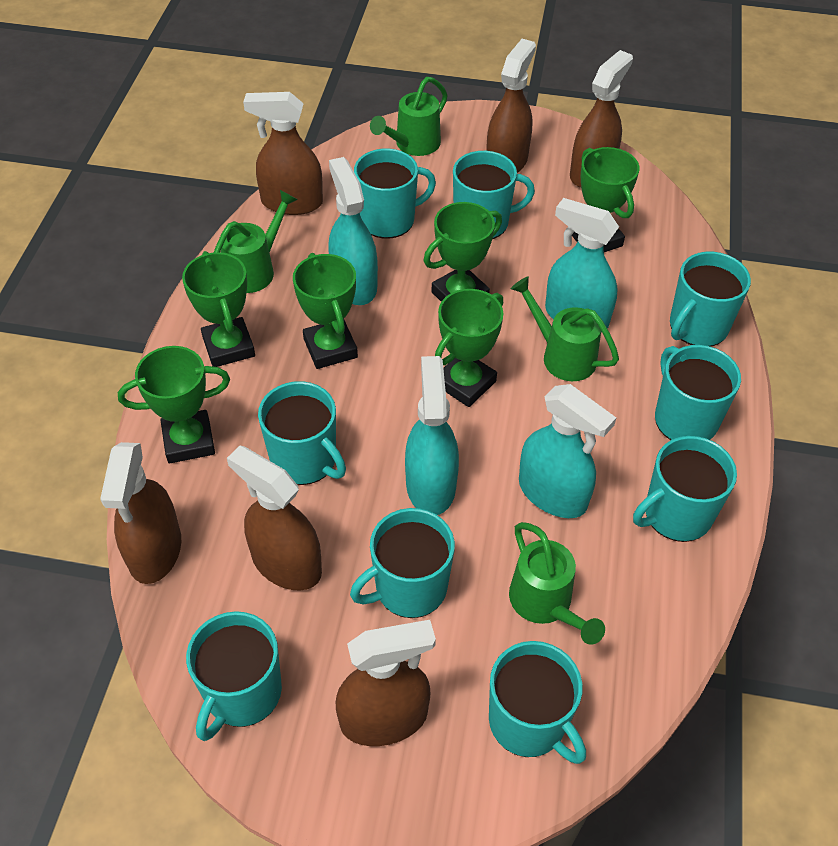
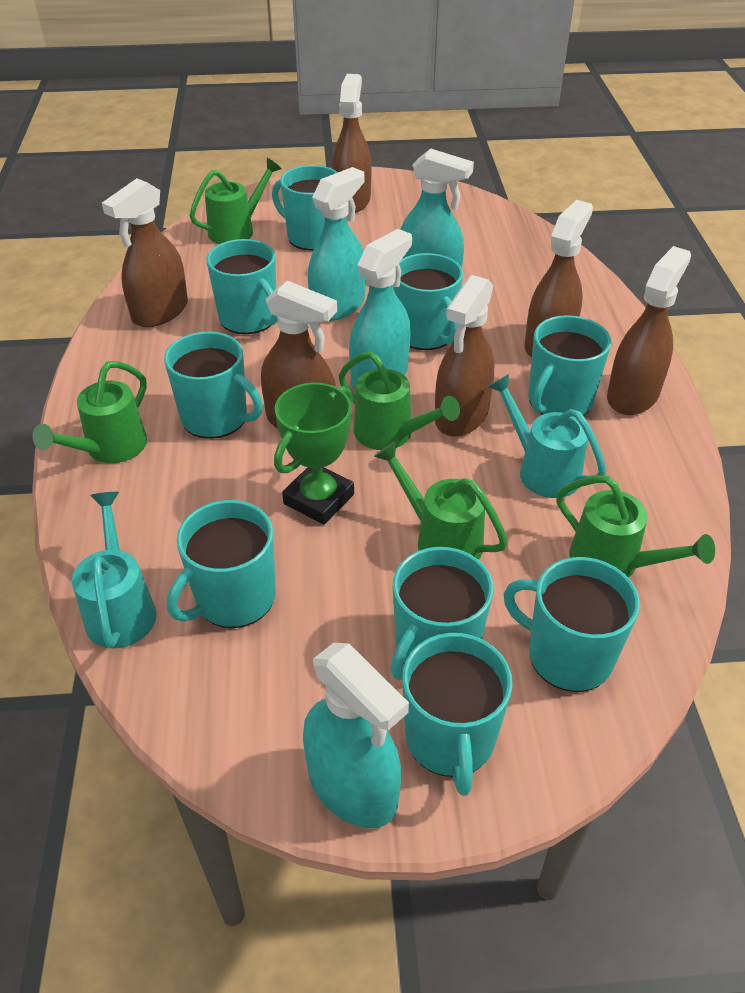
green trophy: [118,346,230,464] [182,251,255,367] [293,253,358,369] [424,202,502,302] [435,289,504,407] [572,147,639,252] = 6 -> [274,383,354,525] = 1
green watering can: [214,190,298,293] [370,77,448,156] [509,522,605,645] [511,276,619,381] = 4 -> [33,361,147,463] [190,158,282,244] [338,352,460,450] [374,441,508,560] [556,476,715,578] = 5
turquoise watering can: none = 0 -> [72,492,157,648] [488,374,606,498] = 2

